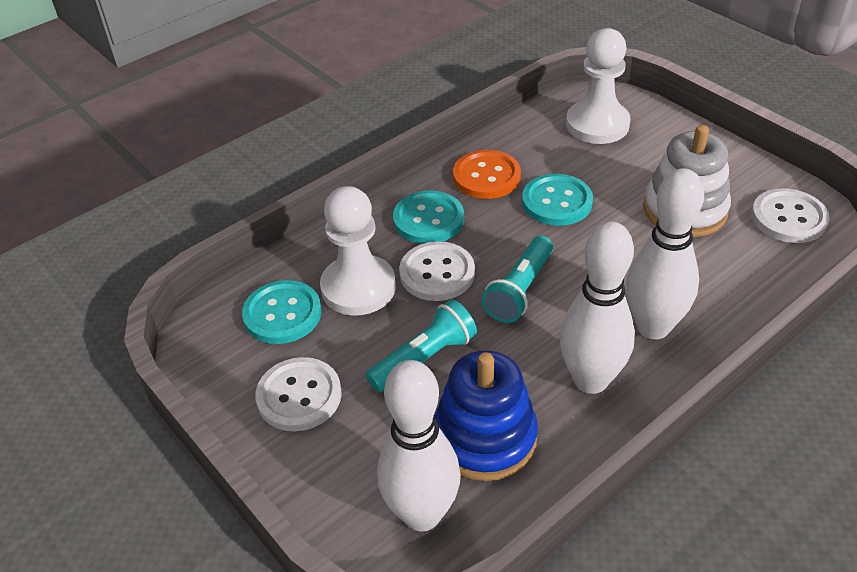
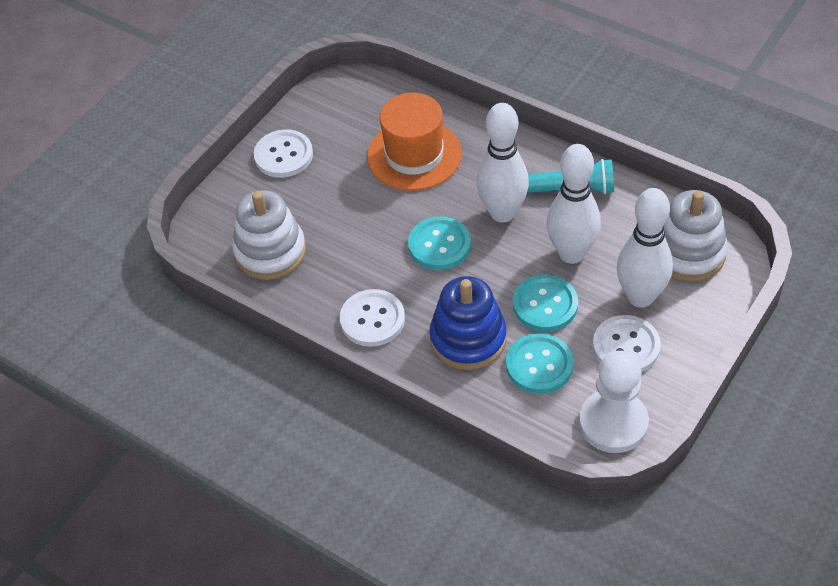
orange button: [453,150,521,199] = 1 -> none = 0
orange hat: none = 0 -> [367,93,462,191] = 1
turquoise flashlight: [366,299,477,392] [481,236,553,323] = 2 -> [528,159,614,194] = 1
white pawn: [320,186,396,316] [566,28,631,144] = 2 -> [579,351,649,453] = 1
white stacking toy: [643,125,731,237] = 1 -> [232,190,306,280] [664,190,728,282] = 2

